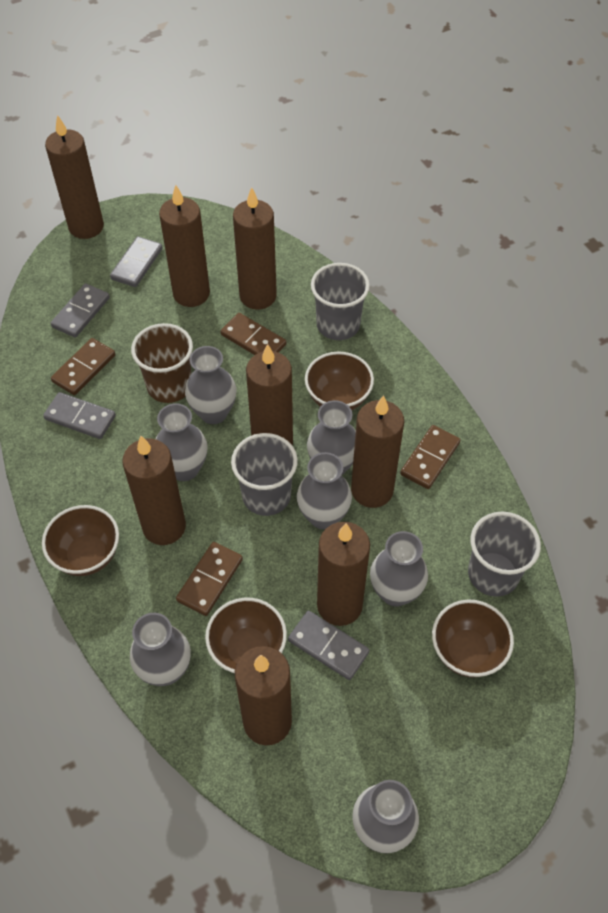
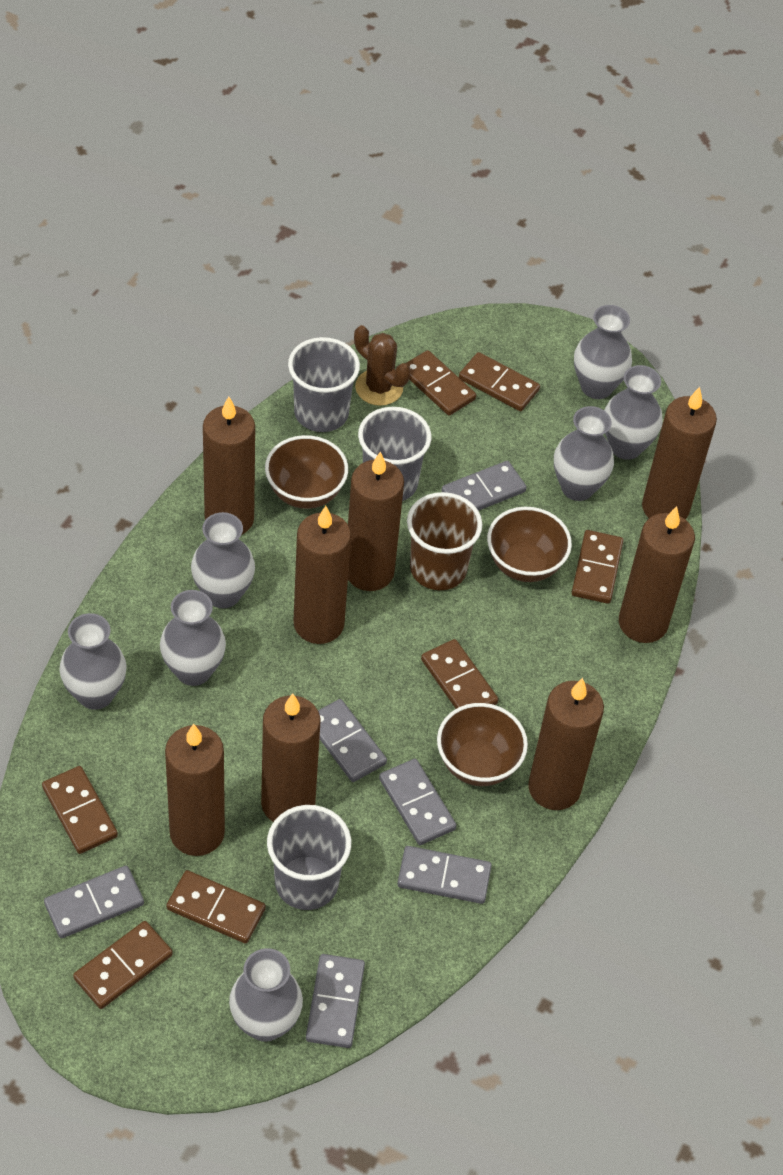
brown bowl: [42,505,119,576] [205,598,287,674] [305,352,374,410] [432,600,514,678] = 4 -> [265,435,348,509] [437,703,528,786] [487,507,572,582] = 3
brown cactus: none = 0 -> [354,325,411,406] = 1
brown domino: [51,338,115,395] [176,542,243,616] [220,313,286,355] [400,425,460,489] = 4 -> [42,766,118,854] [73,921,173,1009] [166,870,266,943] [405,350,476,416] [421,639,498,709] [459,352,540,411] [571,530,623,604] = 7
grey domino: [43,392,116,439] [51,283,110,337] [110,236,163,287] [288,611,370,680] = 4 -> [44,866,144,938] [306,954,365,1048] [318,699,387,782] [379,759,457,845] [397,846,492,904] [442,461,527,511] = 6

